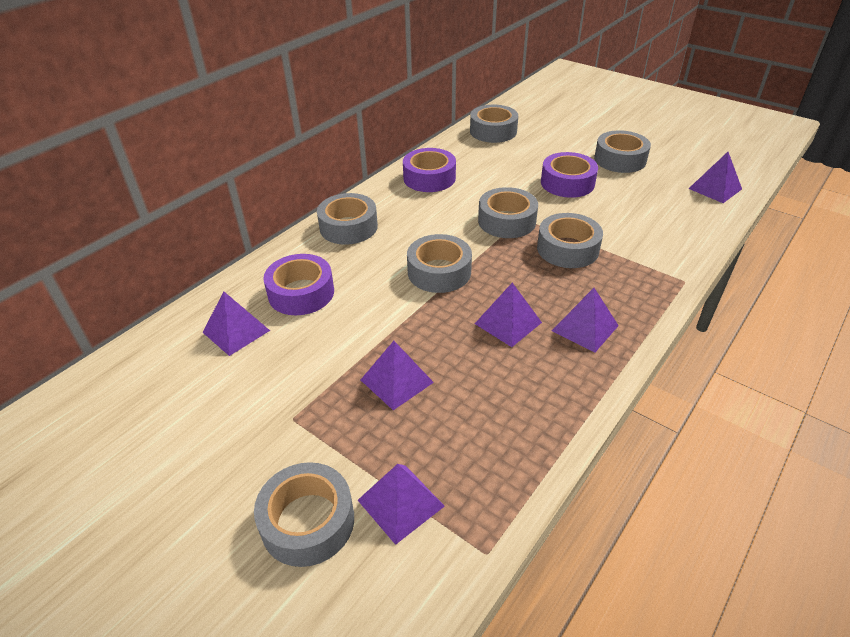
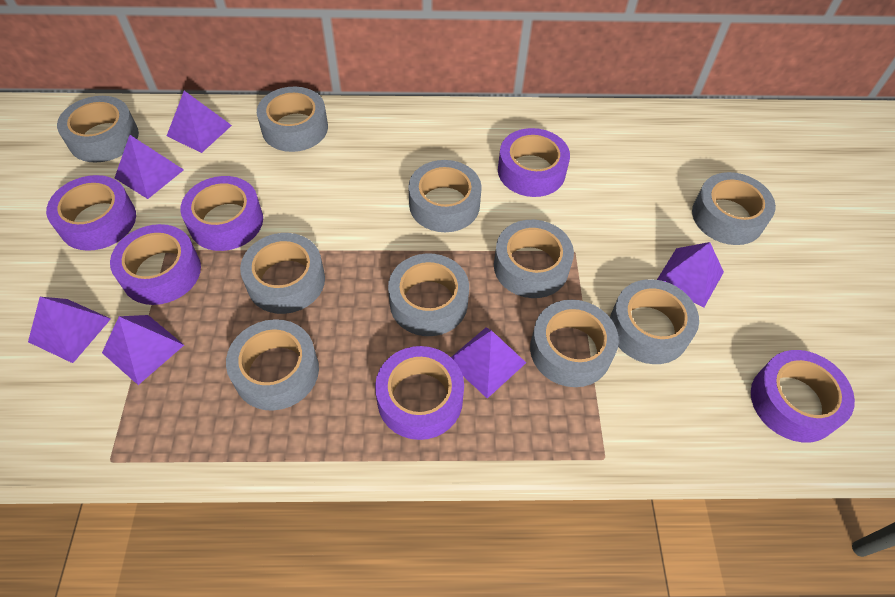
grey tape: [254,462,354,567] [317,193,378,245] [407,234,472,293] [470,105,518,143] [478,187,538,238] [537,213,603,268] [594,130,651,173] = 7 -> [57,96,139,163] [226,319,319,411] [240,233,325,314] [257,87,328,152] [388,254,469,336] [408,160,482,232] [494,220,574,298] [530,300,619,387] [610,279,699,364] [692,172,776,245] = 10
purple tape: [263,254,334,315] [403,148,456,192] [541,152,598,198] = 3 -> [46,175,136,251] [110,224,201,305] [180,176,263,251] [375,346,464,440] [498,128,570,197] [751,350,855,443] = 6

